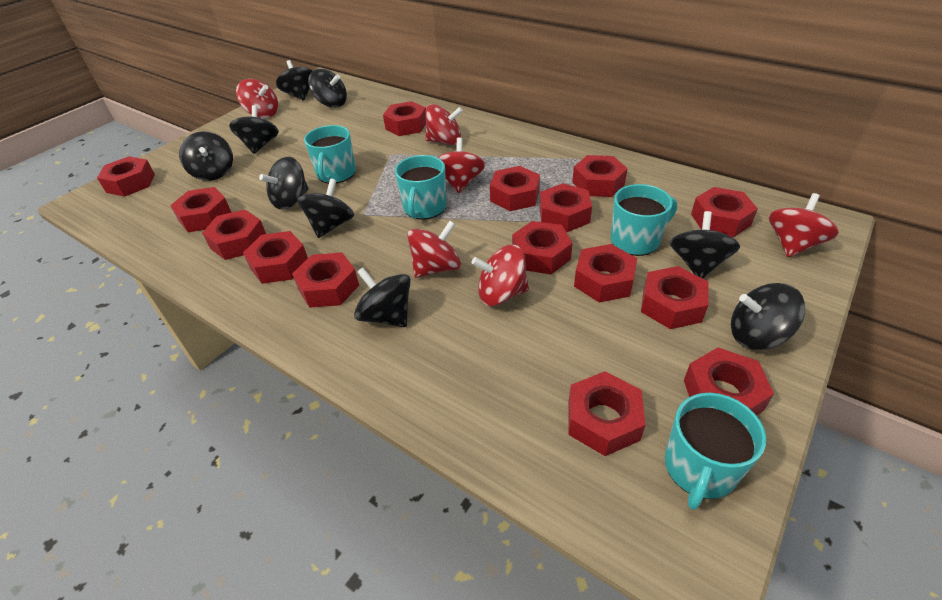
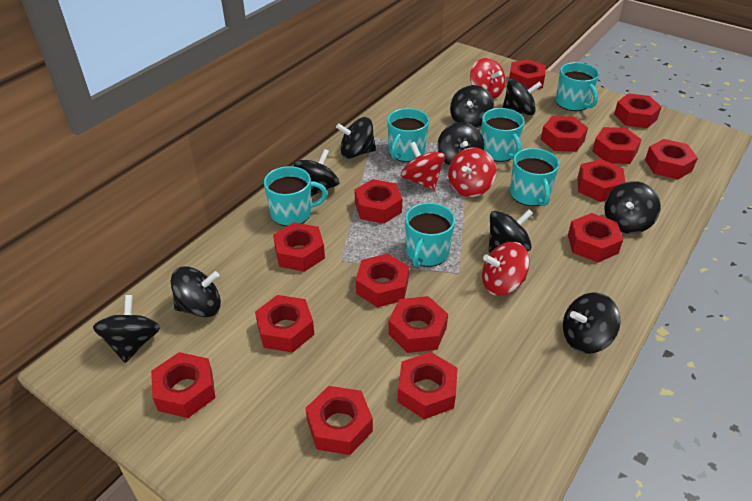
black spinning top: [179,131,233,181] [229,105,279,154] [259,157,309,210] [276,60,312,100] [297,179,354,238] [308,69,347,108] [354,267,411,327] [670,211,740,279] [731,283,805,350] = 9 -> [93,295,160,363] [171,266,221,317] [294,149,339,196] [336,117,376,159] [437,122,484,166] [450,85,494,128] [489,209,533,253] [502,79,542,115] [563,292,621,354] [604,181,661,234] = 10
red spinning top: [236,79,278,118] [407,221,461,278] [425,104,463,145] [437,137,485,193] [472,245,529,306] [769,193,839,257] = 6 -> [401,142,445,190] [448,148,496,197] [470,58,506,99] [482,242,530,296] = 4
turquoise mug: [304,125,356,183] [395,155,446,219] [611,184,677,256] [665,393,766,510] = 4 -> [264,166,328,226] [387,108,429,162] [405,203,455,267] [481,108,524,162] [510,148,559,206] [556,62,599,111] = 6

